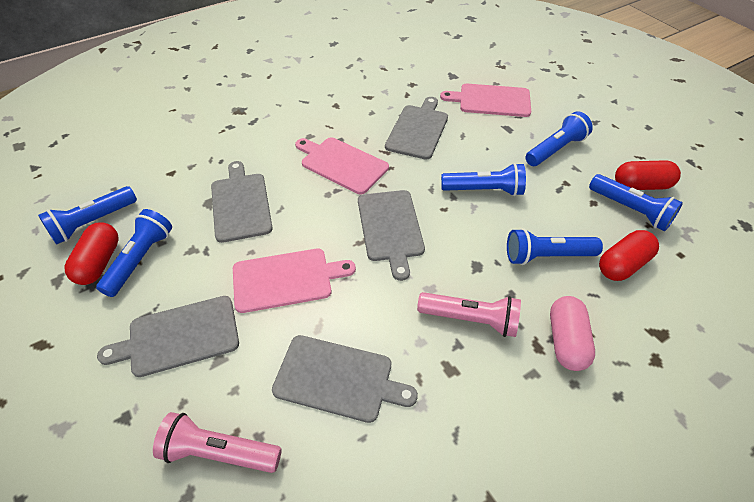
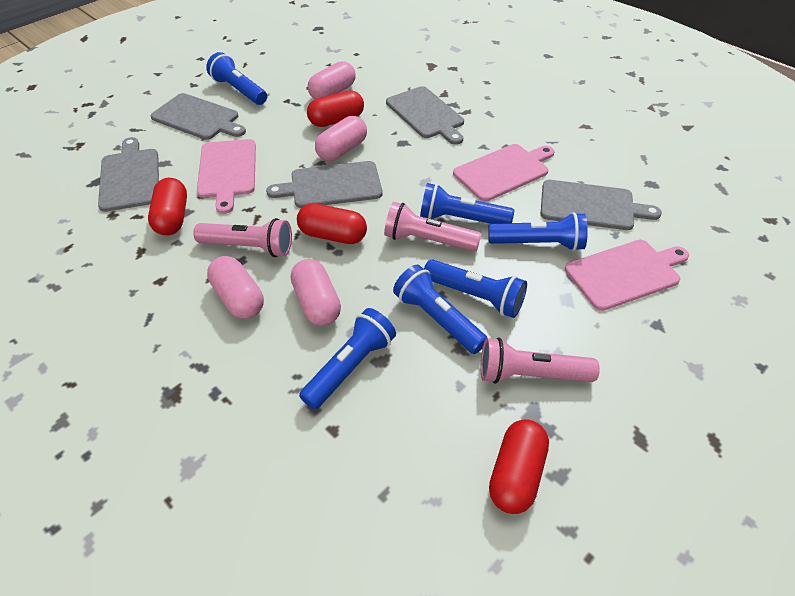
pink capsule: [550,296,595,371] = 1 -> [207,256,264,319] [291,259,341,326] [308,61,356,99] [315,116,367,161] = 4
pink flashlight: [153,412,282,473] [417,292,521,337] = 2 -> [193,218,292,257] [384,202,482,252] [481,338,600,384] = 3
red capsule: [65,222,119,285] [599,230,659,281] [615,160,681,190] = 3 -> [148,178,187,235] [297,203,367,244] [307,90,364,127] [489,419,549,514] = 4

